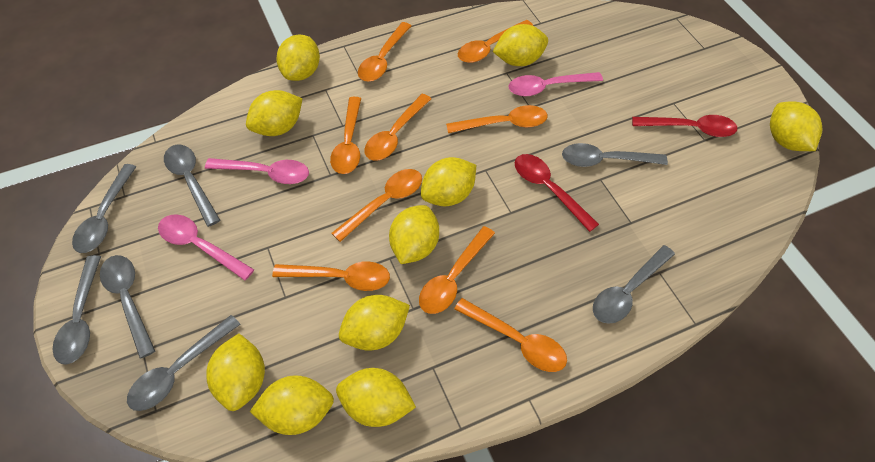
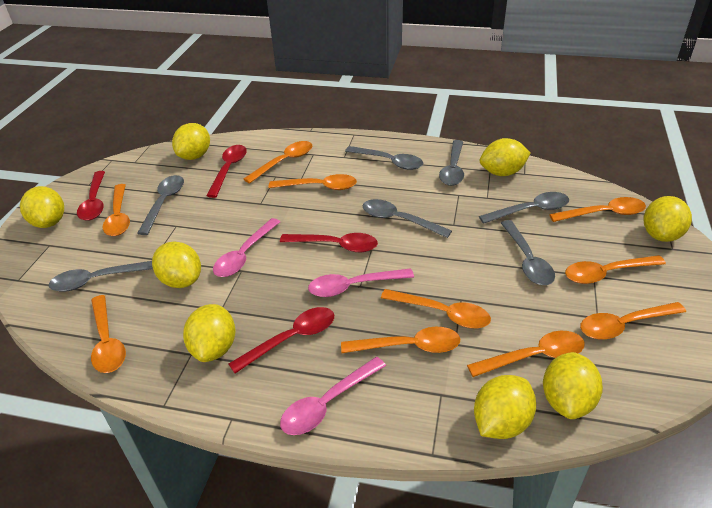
orange spoon: [272,261,390,291] [330,97,361,174] [332,169,422,242] [358,22,411,82] [365,94,431,161] [419,226,495,314] [446,105,547,133] [454,298,567,372] [458,20,533,63] = 9 -> [91,295,126,373] [103,184,130,236] [244,141,312,184] [268,174,357,190] [341,327,460,353] [381,289,491,329] [467,331,585,377] [549,197,646,222] [565,255,666,284] [580,302,686,340] = 10
red spoon: [515,154,599,232] [632,115,738,137] = 2 -> [77,171,105,221] [206,145,247,198] [229,307,334,373] [280,233,378,252] = 4
yellow lemon: [206,334,265,411] [246,90,302,136] [250,375,334,435] [277,35,320,81] [336,368,416,427] [339,295,410,350] [389,205,439,264] [421,157,476,206] [493,24,548,66] [770,101,822,151] = 10 -> [20,186,64,228] [152,242,201,288] [172,123,210,160] [183,304,236,362] [474,375,536,439] [480,138,531,176] [543,352,603,419] [644,196,692,242] = 8

